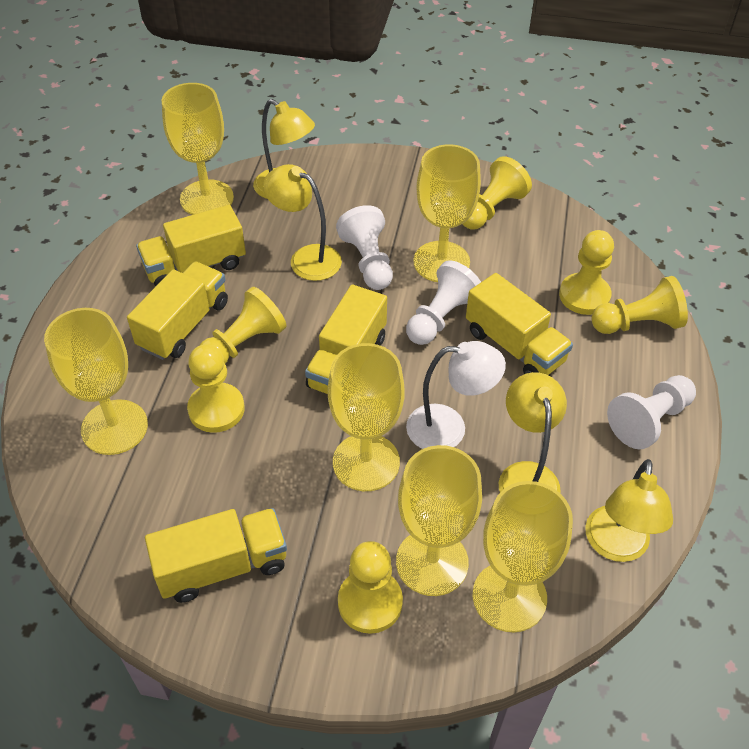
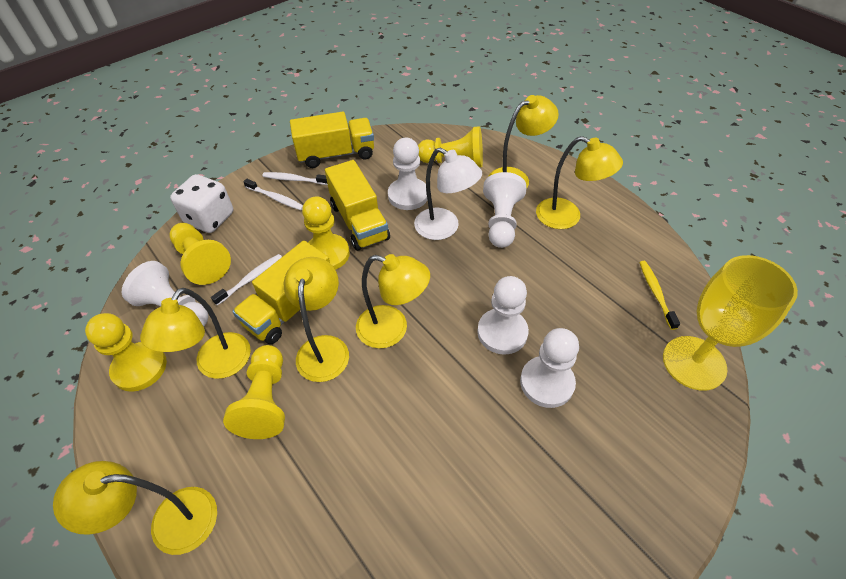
white dice: none = 0 -> [170,174,233,233] = 1
white pawn: [336,205,393,290] [406,260,481,345] [607,375,696,449] = 3 -> [122,261,208,326] [388,138,427,210] [477,276,529,355] [483,172,526,248] [520,328,579,408] = 5
white toothbrush: none = 0 -> [211,254,282,306] [243,179,303,210] [262,172,328,185] = 3
yellow goblet: [44,308,148,455] [162,83,234,215] [328,343,405,491] [396,445,482,596] [413,144,481,282] [473,481,573,632] = 6 -> [663,255,798,391] = 1
yellow lamp: [253,99,315,199] [263,164,342,281] [499,372,567,493] [585,459,673,562] = 4 -> [53,461,217,555] [140,288,251,379] [283,257,349,382] [356,254,430,349] [488,95,559,189] [536,136,623,229] = 6
yellow pawn: [187,344,245,433] [199,287,287,364] [338,541,403,634] [463,156,532,230] [559,230,614,315] [591,276,688,334] = 6 -> [85,313,167,392] [170,223,231,285] [223,345,285,439] [302,196,350,270] [418,126,483,167] = 5
yellow toothbrush: none = 0 -> [639,261,680,330] = 1
yellow truck: [127,262,228,360] [136,205,246,287] [145,508,287,603] [305,284,387,394] [466,273,573,375] = 5 -> [232,240,330,344] [290,112,374,168] [325,160,390,251] = 3

